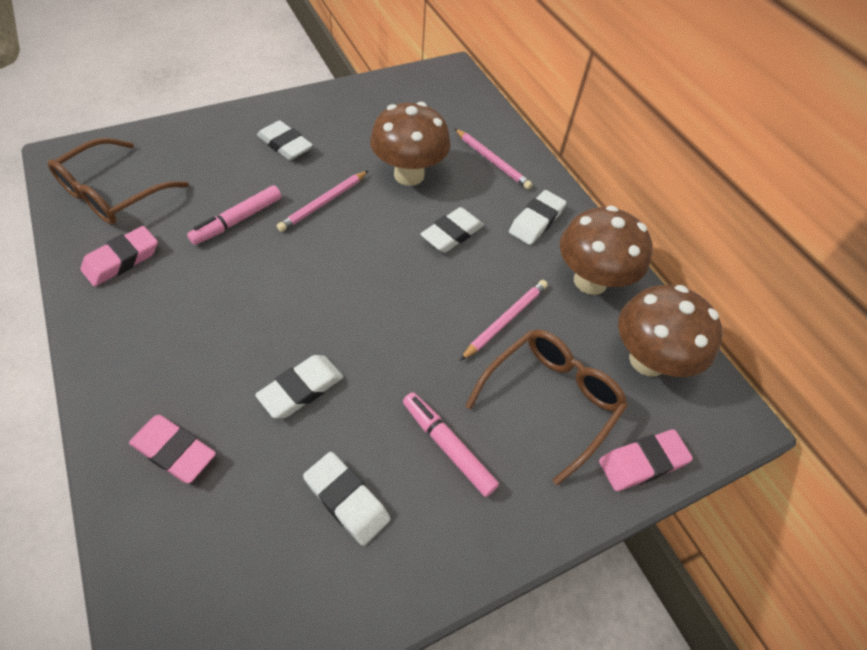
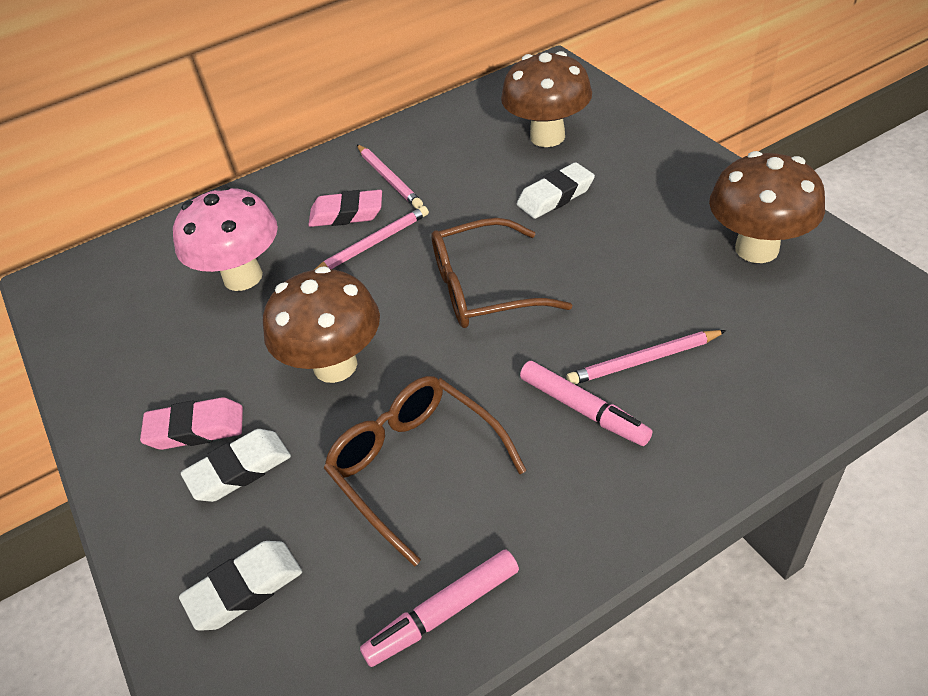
pink eraser: [80,226,158,287] [129,415,216,483] [599,429,693,491] = 3 -> [140,397,243,450] [308,190,382,227] = 2
pink mushroom: none = 0 -> [173,185,278,291] = 1
white eraser: [255,355,343,418] [257,120,313,160] [303,452,390,546] [420,207,484,253] [509,190,566,245] = 5 -> [179,541,302,631] [181,429,291,502] [517,162,595,219] = 3

